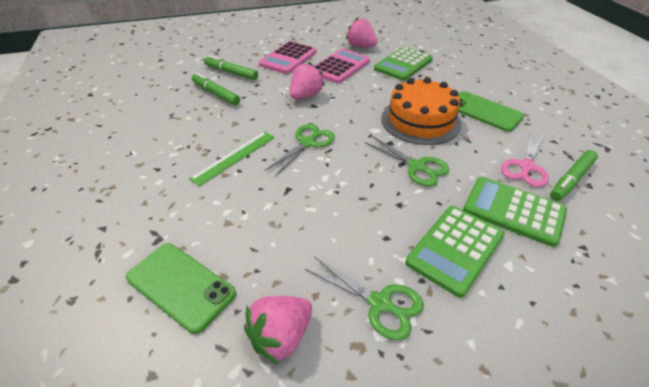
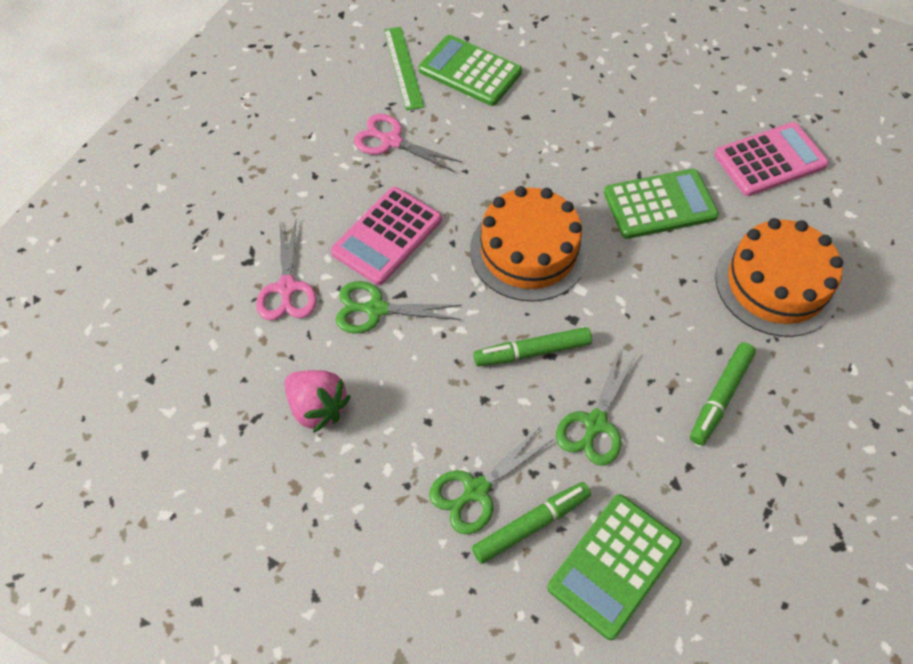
green phone: [126,243,236,334] [458,91,524,132] = 2 -> none = 0
orange cake: [381,77,461,145] = 1 -> [470,186,588,302] [715,218,843,337] = 2
pink scissors: [501,132,549,187] = 1 -> [256,220,317,320] [354,114,462,172] = 2
pink strawberry: [244,296,312,364] [290,62,325,99] [346,18,378,47] = 3 -> [284,370,351,433] = 1

